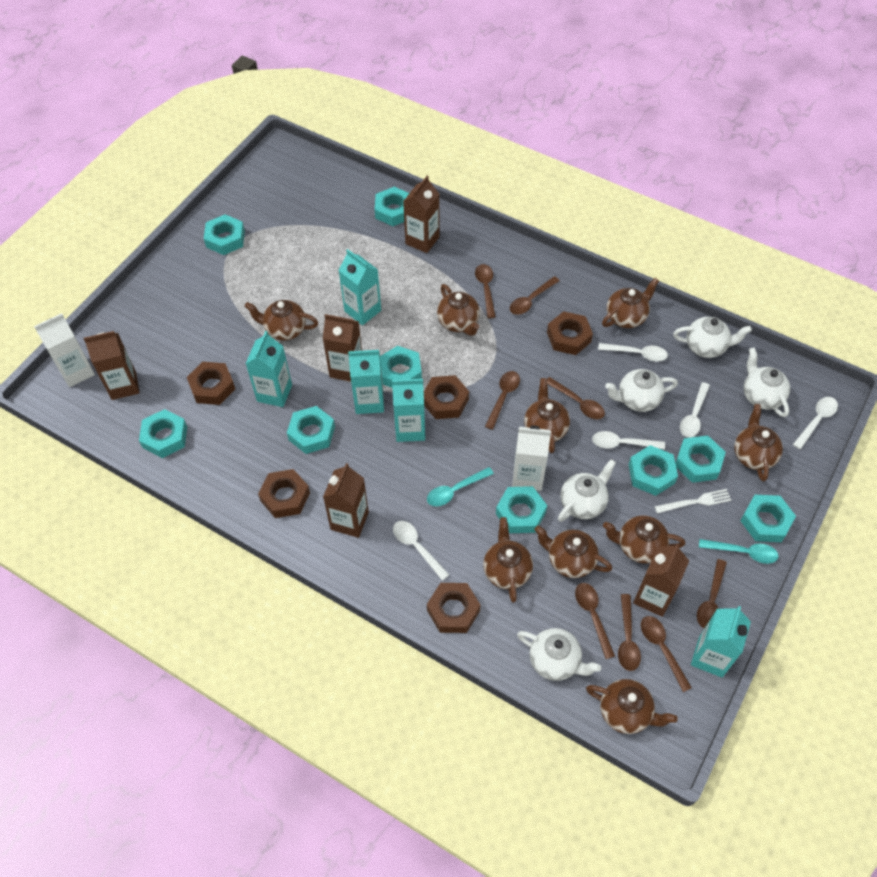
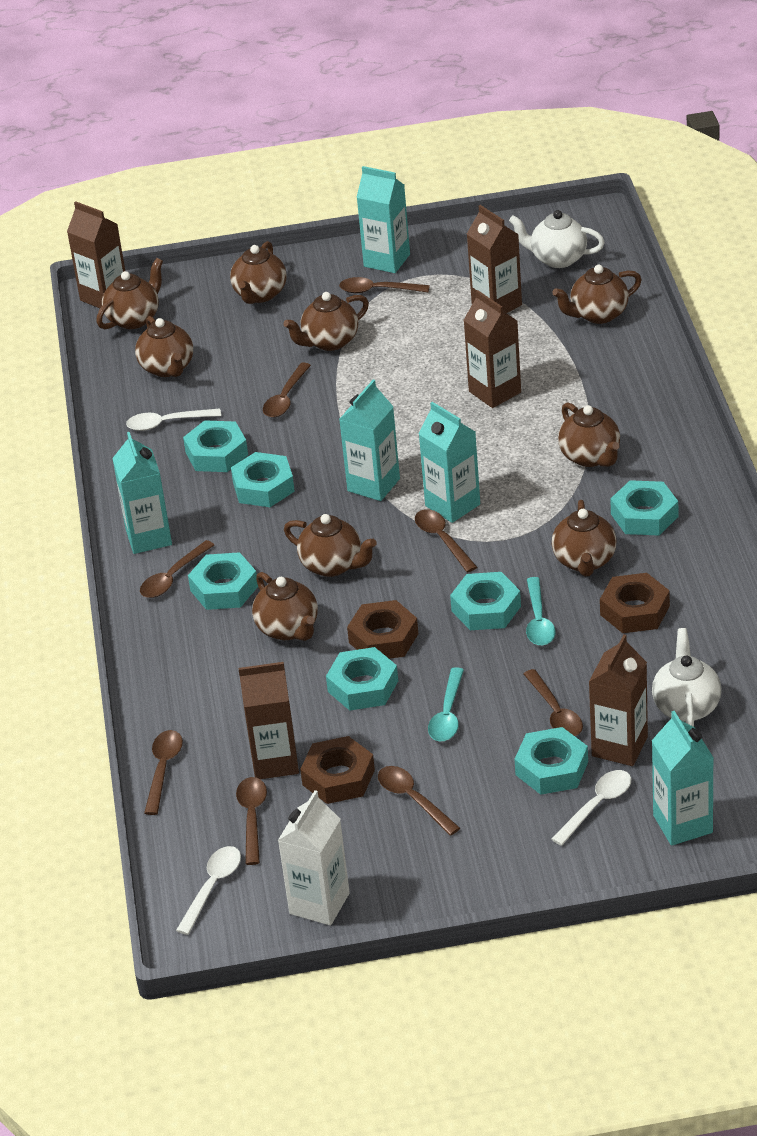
brown nut: [187,362,235,405] [258,469,310,518] [424,375,469,419] [427,583,481,633] [547,311,593,355] = 5 -> [300,736,375,804] [347,600,418,659] [600,573,670,633] = 3
turquoise nut: [139,409,187,458] [204,214,245,255] [287,406,335,454] [375,187,409,226] [380,346,422,388] [496,486,547,533] [628,445,678,496] [675,435,726,483] [740,495,796,542] = 9 -> [183,420,248,472] [188,552,258,610] [231,452,295,507] [326,647,398,711] [450,572,521,630] [515,727,588,795] [610,480,678,536] = 7
white carton: [34,313,95,387] [512,425,551,491] = 2 -> [278,790,350,926] = 1
white fork: [654,489,731,514] = 1 -> none = 0
white spoon: [393,521,449,581] [592,431,665,449] [598,343,668,362] [680,382,710,438] [793,397,838,449] = 5 -> [126,408,221,431] [176,846,241,935] [551,770,631,846] = 3
white teapot: [517,628,601,681] [558,459,616,522] [605,369,678,412] [673,317,752,358] [744,348,790,417] = 5 -> [509,210,605,268] [652,628,721,727] = 2

